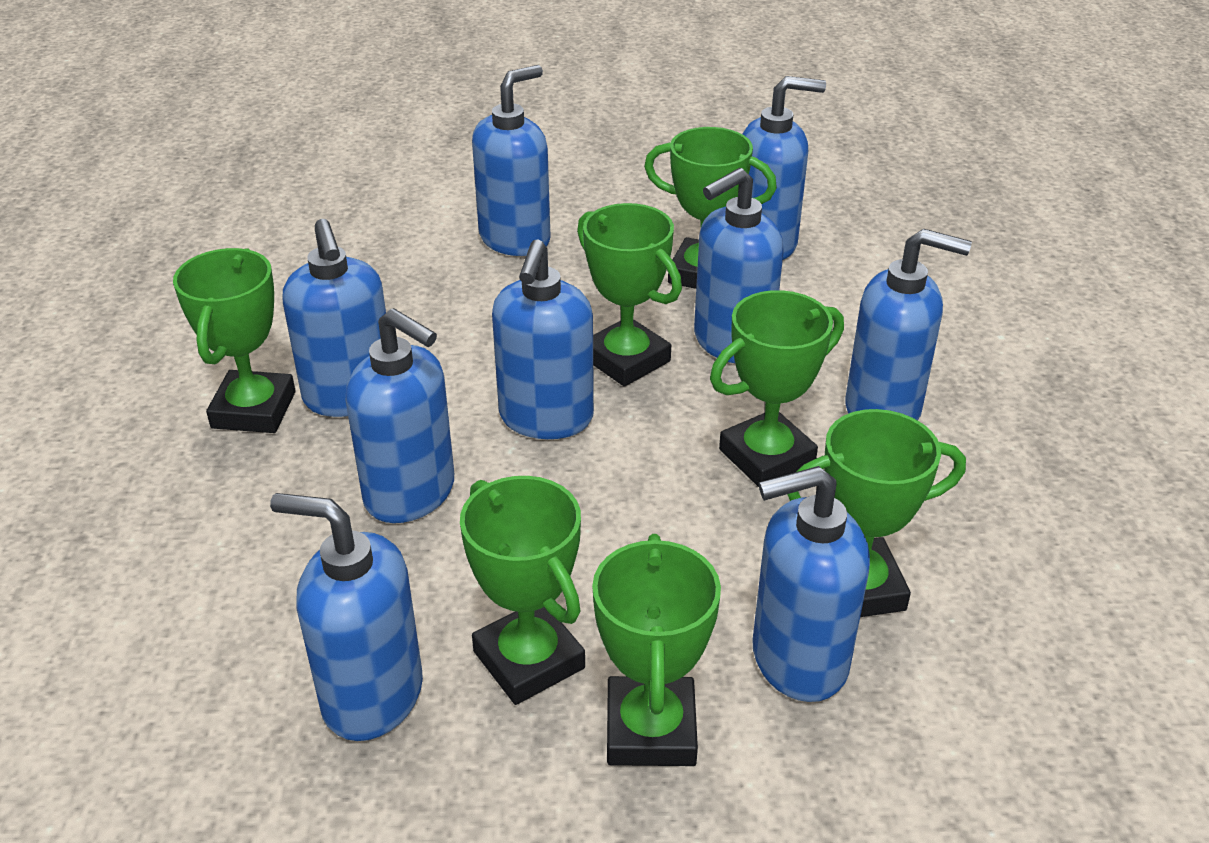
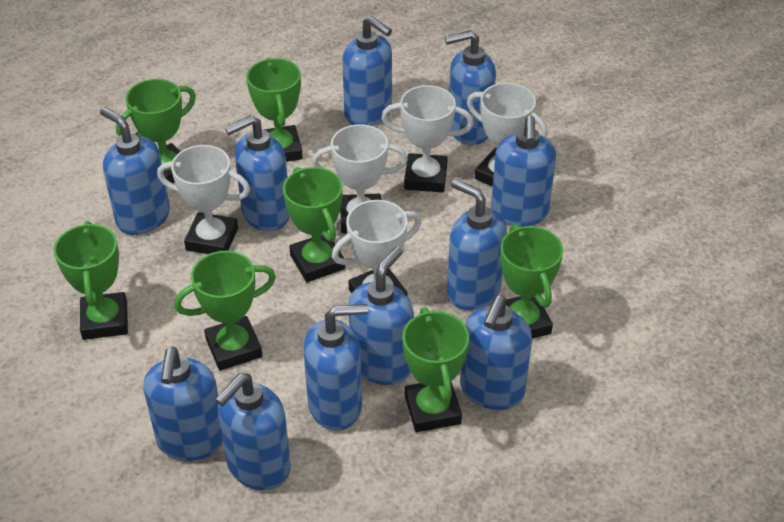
blue soap dispenser: [270,493,423,741] [283,219,386,417] [346,308,454,523] [472,65,551,256] [492,239,594,439] [694,168,784,363] [742,76,826,260] [752,466,870,702] [845,229,972,421] = 9 -> [100,107,170,235] [143,347,223,461] [215,373,291,490] [225,115,290,231] [303,304,368,431] [342,16,392,126] [348,247,414,385] [445,30,496,145] [447,179,507,310] [460,295,532,410] [491,116,556,227] = 11
white trophy: none = 0 -> [157,145,250,254] [312,124,408,233] [332,200,421,296] [381,85,474,192] [467,83,548,187] = 5

